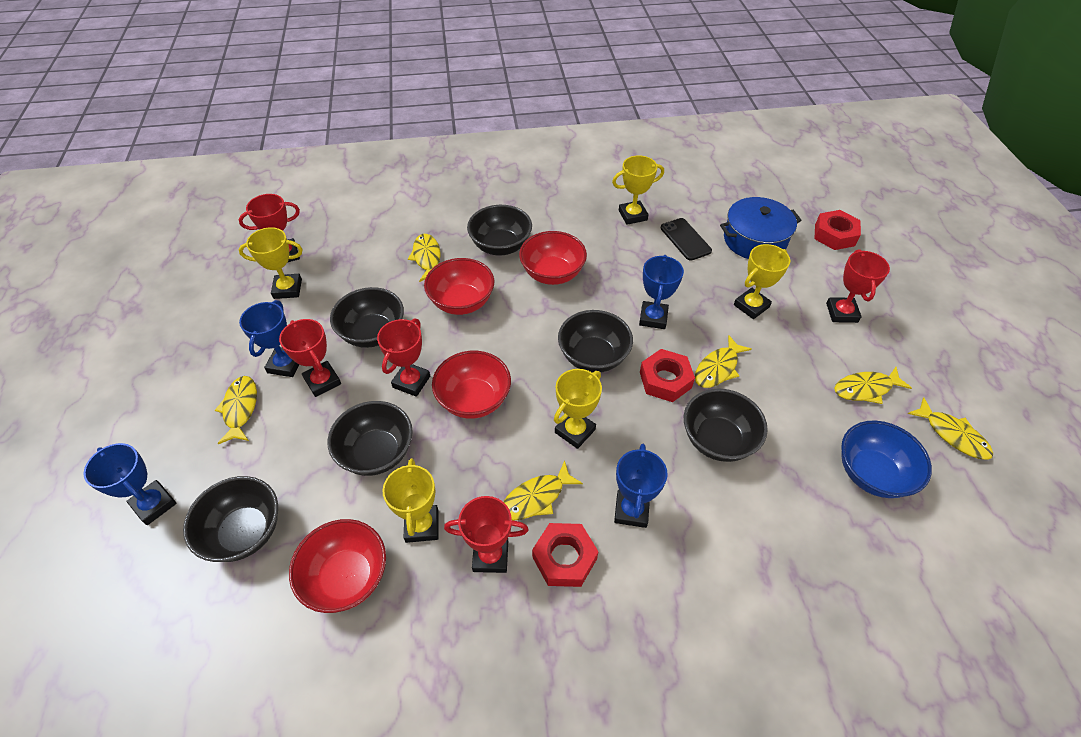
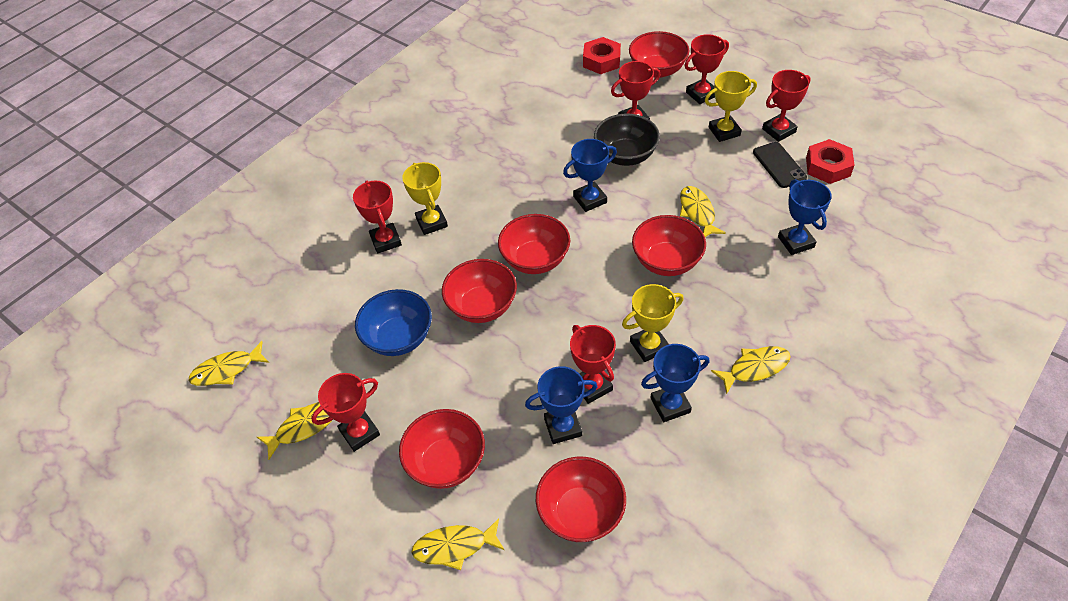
black bowl: [183,476,278,562] [328,401,413,476] [330,287,404,348] [467,205,532,256] [558,310,633,373] [684,388,768,462] = 6 -> [594,114,660,166] = 1
blue pot: [720,197,802,259] = 1 -> none = 0
red bowl: [289,519,386,613] [424,258,494,315] [432,351,511,419] [519,231,587,285] = 4 -> [399,409,485,489] [442,259,517,323] [498,214,570,274] [536,457,626,542] [629,31,689,78] [632,215,706,276] = 6
red nut: [532,523,599,587] [640,349,695,402] [815,210,861,250] = 3 -> [583,37,621,74] [806,139,855,184] = 2
red trophy: [239,194,300,262] [279,319,341,397] [377,318,430,397] [444,496,529,573] [826,249,890,323] = 5 -> [311,373,380,452] [353,181,402,254] [570,325,616,404] [611,61,660,120] [685,34,729,104] [762,70,811,142] = 6
yellow fish: [215,376,257,444] [408,234,441,282] [503,460,583,520] [695,335,752,388] [834,367,912,404] [907,397,993,460] = 6 -> [188,341,269,386] [257,402,331,460] [411,519,504,570] [680,186,726,237] [711,346,791,394] = 5
yellow trophy: [239,227,303,299] [382,458,439,543] [554,369,602,449] [612,155,664,225] [734,244,790,319] = 5 -> [402,162,448,235] [622,284,684,362] [705,71,757,142] = 3

